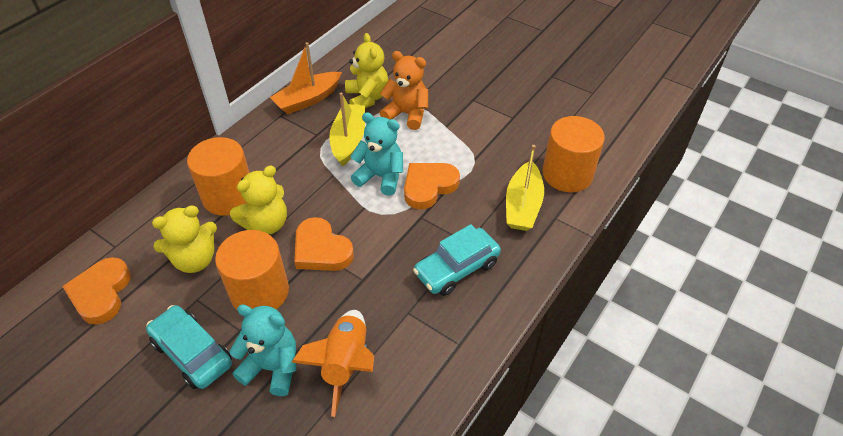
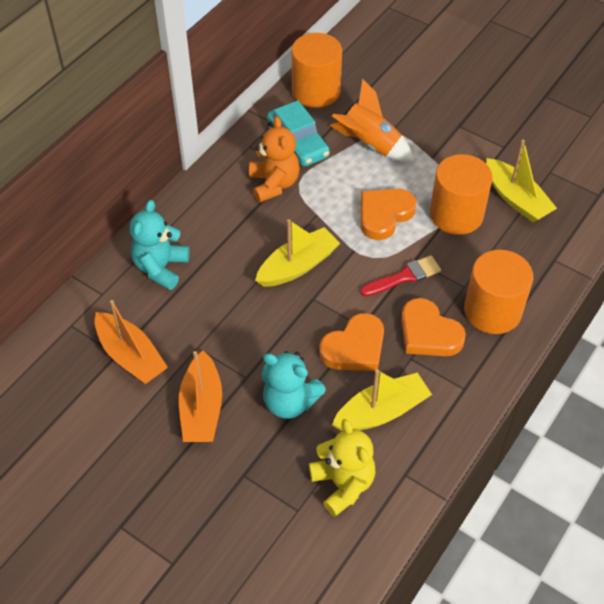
orange boat: [270,42,342,114] = 1 -> [95,300,168,384] [179,350,222,442] = 2
red brush: none = 0 -> [360,255,441,296] = 1
turquoise car: [146,305,232,389] [413,224,501,296] = 2 -> [267,100,330,167] = 1
yellow boat: [329,92,365,167] [506,145,544,231] = 2 -> [255,219,340,287] [332,369,432,431] [486,140,557,223] = 3
yellow teddy bear: [152,205,217,273] [230,166,287,234] [345,33,388,108] = 3 -> [309,419,375,517] = 1

